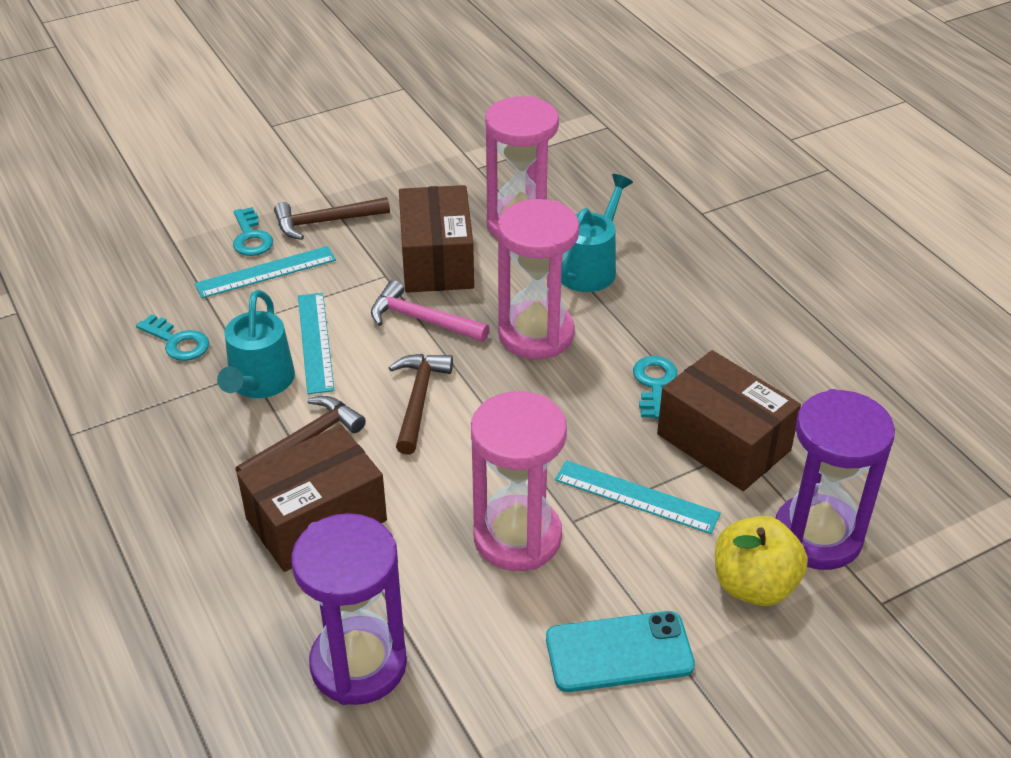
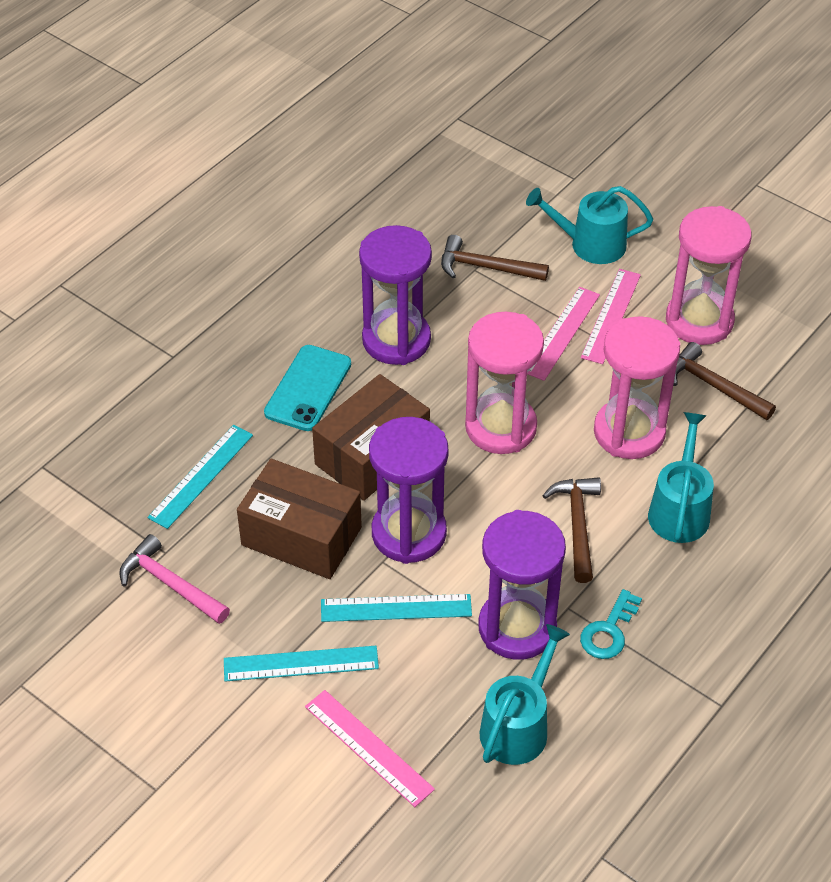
brown box: [237,425,387,572] [399,185,474,293] [657,350,801,491] = 3 -> [237,459,362,579] [312,374,430,501] = 2
pink ruler: none = 0 -> [305,690,435,807] [527,287,600,381] [581,269,641,364] = 3
purple hourglass: [291,513,407,705] [775,389,895,570] = 2 -> [359,225,432,365] [369,417,448,564] [478,510,566,660] = 3
turquoise key: [136,314,209,361] [233,207,273,256] [633,356,677,419] = 3 -> [580,589,642,659] = 1
turquoise watering can: [217,290,295,398] [561,174,633,292] = 2 -> [479,624,570,765] [526,186,653,264] [648,412,714,543] = 3
yellow apple: [715,516,808,606] = 1 -> none = 0

